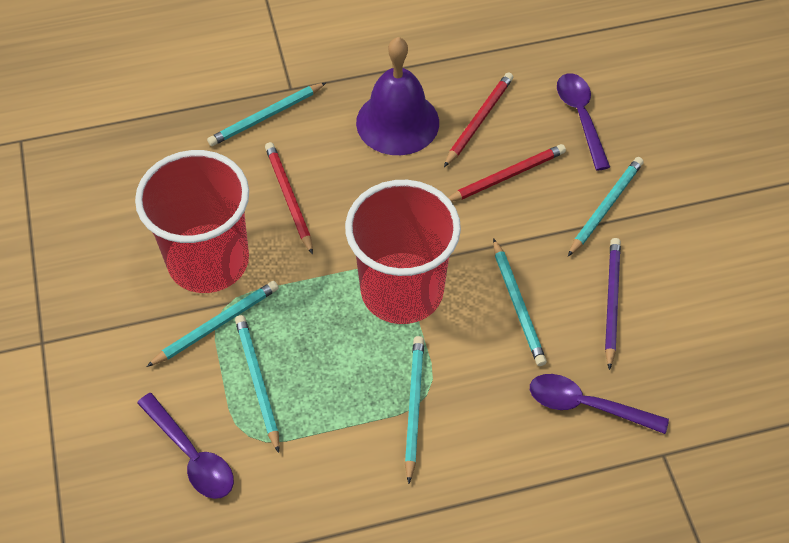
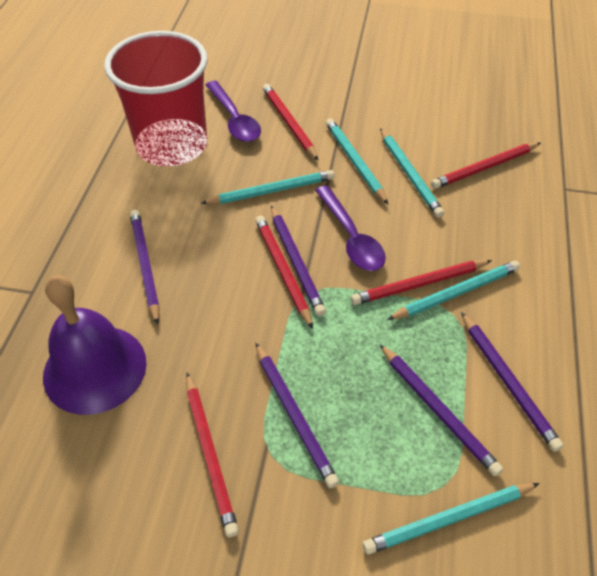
purple pencil: [605,238,621,370] = 1 -> [130,210,160,325] [256,343,339,488] [271,205,326,316] [380,344,503,476] [461,312,564,452] = 5
purple spoon: [137,393,234,499] [530,374,669,434] [557,73,610,170] = 3 -> [205,81,261,142] [315,185,386,271] = 2
red cup: [135,150,249,293] [345,180,461,324] = 2 -> [104,31,208,166] = 1
red pencil: [265,142,313,255] [444,72,513,167] [448,144,566,202] = 3 -> [186,372,239,537] [255,216,313,329] [263,84,319,161] [351,260,492,305] [431,142,540,189] = 5
turquoise pencil: [146,281,279,367] [207,82,326,146] [235,315,279,453] [405,336,424,484] [493,238,547,366] [568,157,644,256] = 6 -> [201,170,335,204] [326,118,388,204] [363,483,540,555] [380,128,445,218] [387,261,520,320] = 5

